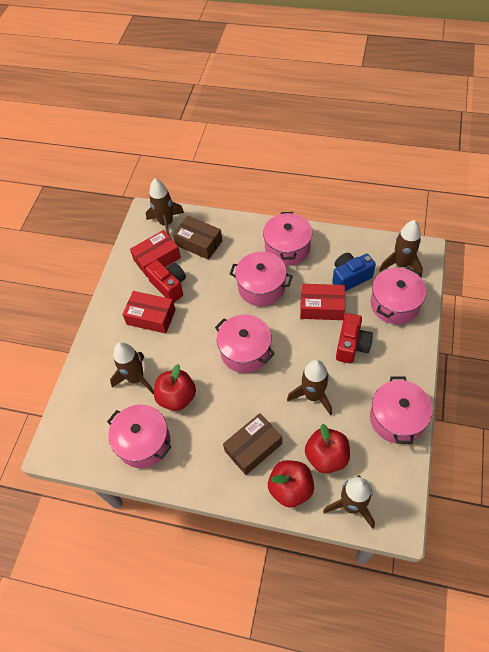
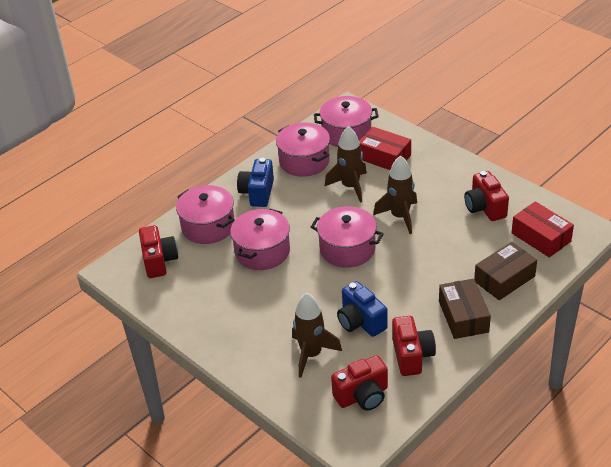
blue camera: [332,253,376,291] = 1 -> [237,158,274,207] [337,281,387,337] = 2
brown rocket: [110,342,154,394] [146,178,184,236] [287,360,332,415] [323,475,375,529] [379,220,423,277] = 5 -> [292,293,342,378] [325,126,367,203] [373,155,417,234] = 3
pink pot: [107,404,172,468] [215,314,275,373] [230,252,293,306] [263,212,313,266] [370,267,426,324] [370,376,433,444] = 6 -> [176,185,235,244] [230,208,290,270] [276,123,330,177] [311,206,384,268] [314,96,379,147] = 5
red apple: [154,364,196,411] [268,460,314,508] [305,424,350,474] = 3 -> none = 0
red box: [122,291,176,334] [130,230,181,277] [300,284,345,320] = 3 -> [359,127,411,170] [511,201,574,258] = 2
red camera: [145,260,186,302] [336,313,373,363] = 2 -> [139,225,178,278] [331,355,388,411] [392,316,436,376] [464,171,509,221] = 4

